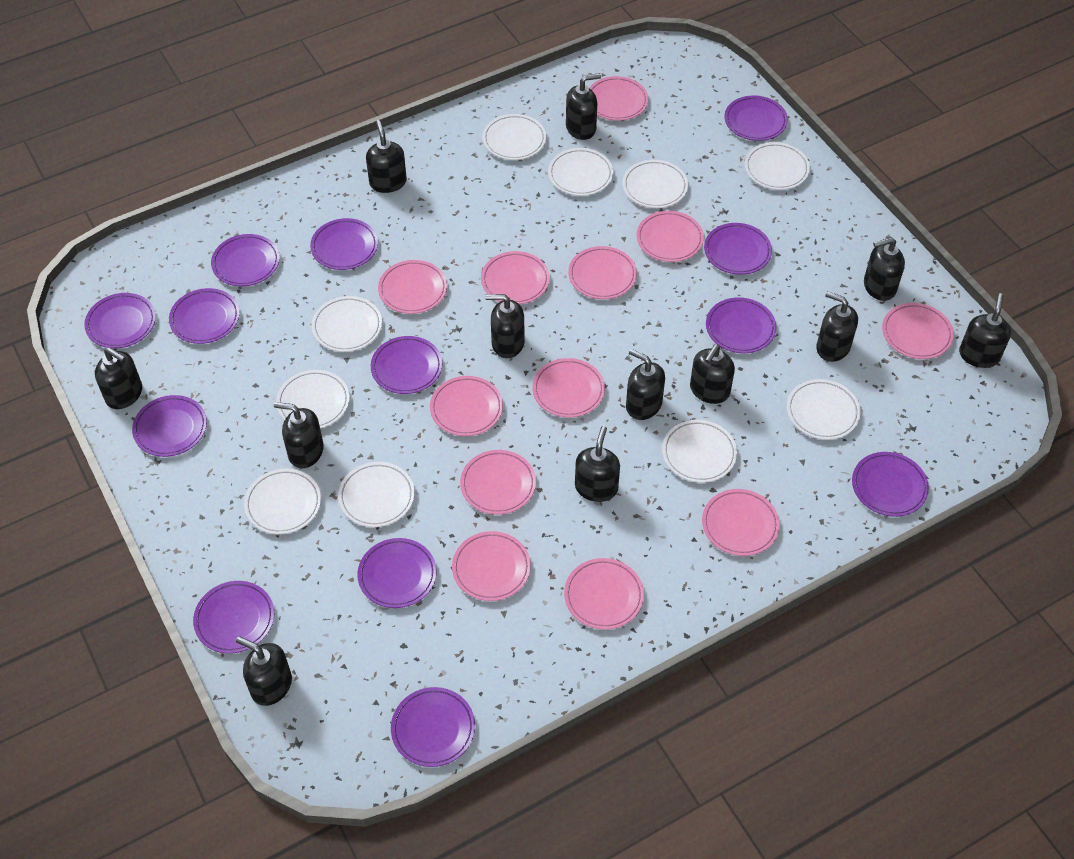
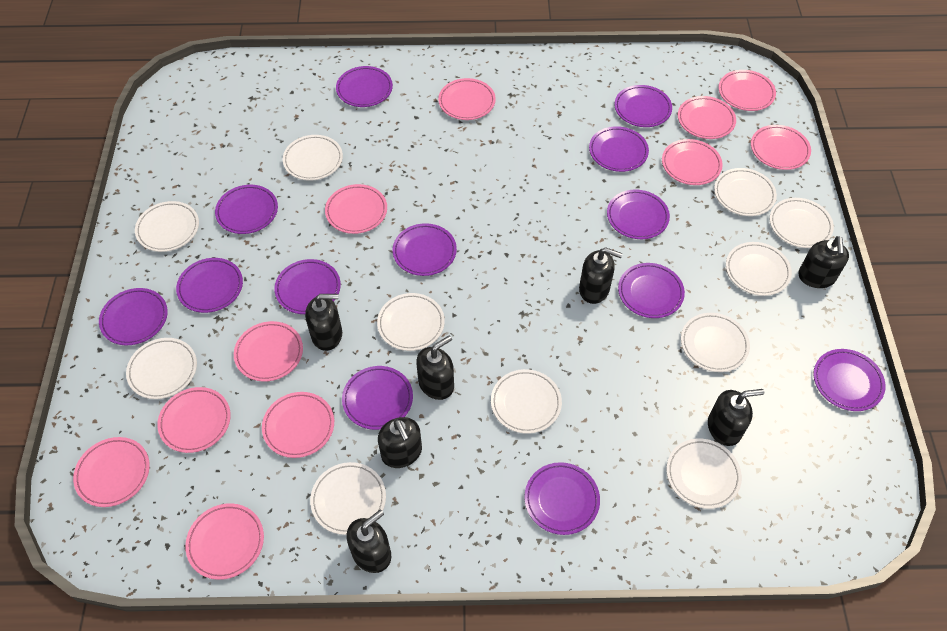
black soap dispenser: [95,347,142,409] [236,636,292,706] [274,402,324,468] [366,120,407,193] [485,294,525,358] [566,73,601,140] [575,426,620,502] [626,349,665,420] [690,344,735,404] [816,291,858,362] [864,237,905,301] [959,293,1011,368] = 12 -> [305,294,342,351] [347,509,391,573] [378,417,422,468] [416,335,454,400] [579,247,623,304] [708,389,764,446] [798,236,849,288] = 7
pink plate: [378,260,447,314] [430,376,503,436] [452,531,531,601] [460,450,536,515] [481,251,550,304] [532,358,605,418] [564,558,644,630] [568,246,637,299] [589,76,648,121] [636,211,704,262] [702,489,780,556] [882,303,954,359] = 12 -> [73,437,150,507] [157,387,231,453] [185,503,264,580] [234,321,303,382] [262,392,334,458] [325,184,387,234] [438,78,496,120] [662,139,723,185] [678,96,736,139] [718,70,776,111] [751,125,811,170] = 11
white plate: [244,469,321,534] [276,370,350,429] [312,296,382,352] [338,462,414,527] [482,114,546,160] [548,148,613,196] [623,160,688,208] [662,420,737,483] [745,142,810,190] [787,379,860,440] = 10 -> [126,338,197,399] [135,201,199,252] [283,135,343,181] [310,462,386,535] [377,293,445,351] [491,369,562,434] [666,439,742,509] [681,313,750,372] [714,168,777,216] [726,242,792,296] [770,198,834,248] = 11

